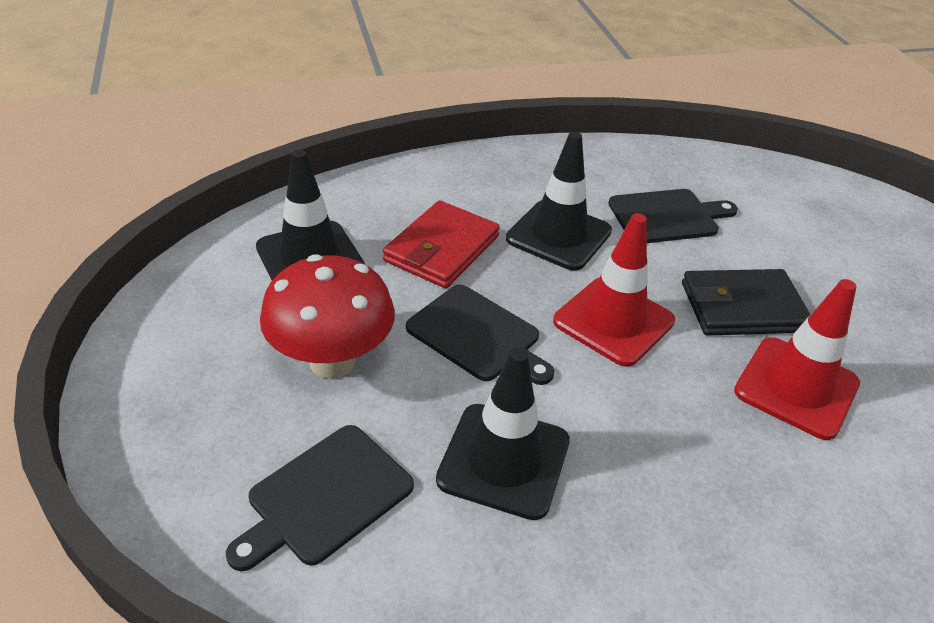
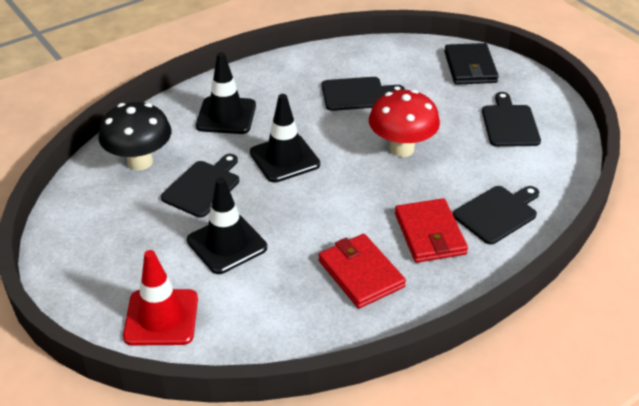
black cutting board: [226,425,414,571] [406,285,554,385] [608,189,738,243] = 3 -> [161,154,239,218] [322,77,405,111] [453,186,539,245] [482,92,541,147] = 4
black mushroom: none = 0 -> [98,102,171,170] = 1
red traffic cone: [553,213,675,367] [734,279,860,440] = 2 -> [123,250,198,346] = 1
red wallet: [383,200,500,288] = 1 -> [318,234,406,308] [395,198,468,263] = 2

